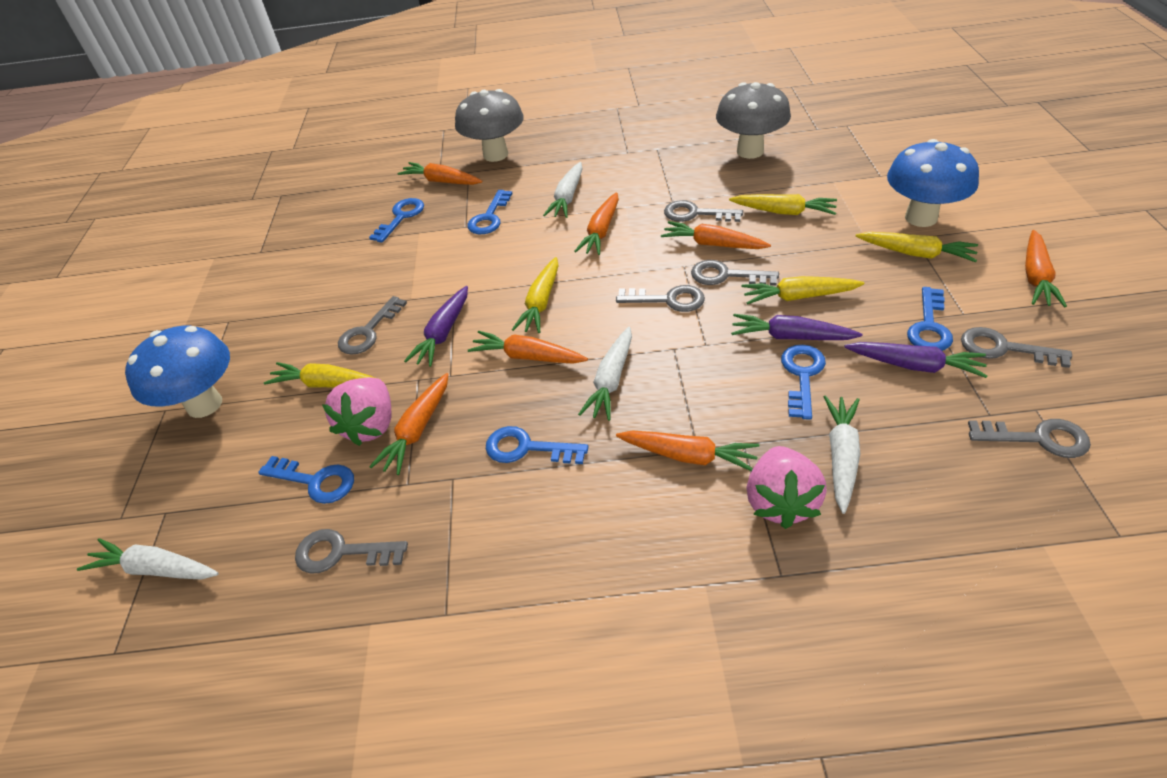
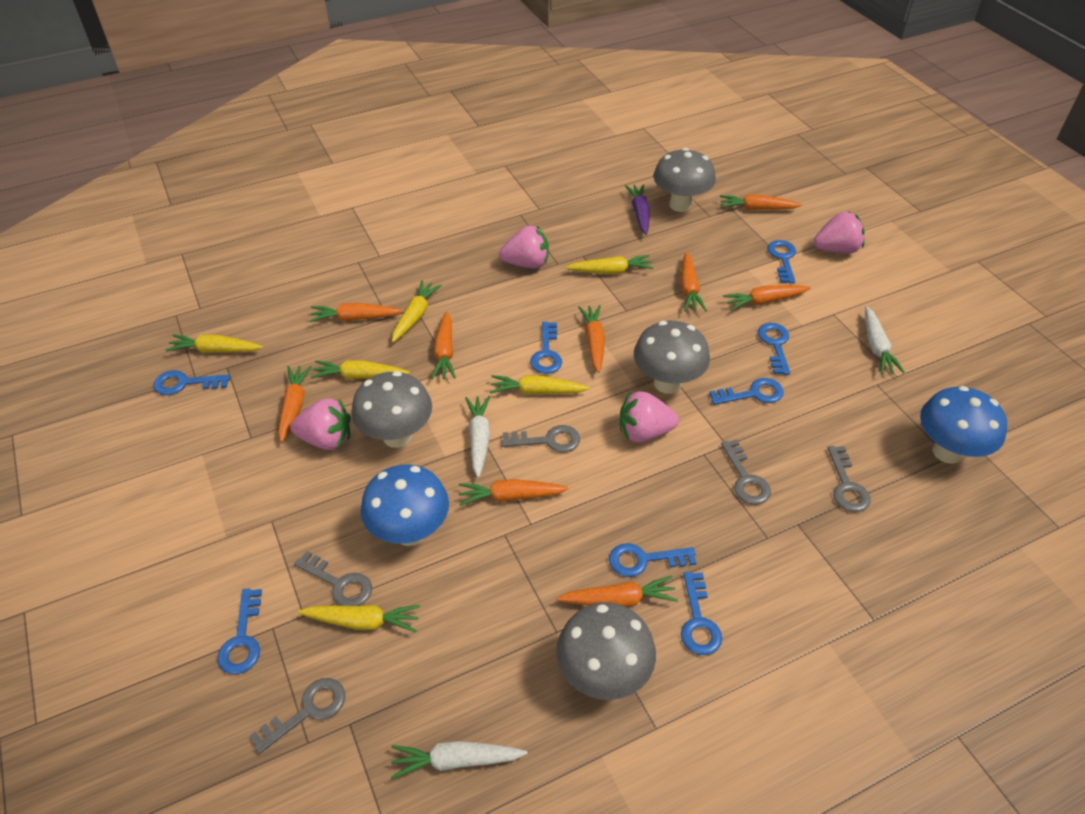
blue key: [258,456,354,504] [369,198,424,243] [467,190,513,234] [486,426,588,464] [781,345,826,420] [907,287,953,351] = 6 -> [154,370,230,395] [217,589,262,674] [530,322,562,374] [609,543,696,577] [681,572,722,655] [709,378,784,405] [758,323,790,375] [767,240,796,284] = 8
grey key: [295,529,408,573] [338,296,407,355] [616,285,705,312] [664,200,743,222] [691,260,779,286] [961,327,1072,368] [968,419,1091,458] = 7 -> [250,678,345,754] [294,551,372,606] [501,425,580,453] [721,439,771,505] [827,446,871,512] = 5
grey mushroom: [455,89,524,162] [716,82,791,159] = 2 -> [351,371,432,448] [556,602,656,700] [634,321,710,394] [653,148,716,212] = 4
orange carrot: [369,373,449,475] [397,162,482,185] [468,331,588,364] [574,192,619,255] [616,430,759,471] [661,221,771,249] [1025,230,1067,307] = 7 -> [278,366,312,442] [309,303,403,322] [431,311,456,379] [459,479,569,506] [556,576,678,607] [578,305,605,373] [680,252,707,312] [720,194,802,210] [723,285,811,311] = 9
pink strawberry: [322,378,391,446] [746,446,827,529] = 2 -> [291,398,351,450] [499,226,549,269] [620,391,679,443] [813,212,865,254] = 4
purple carrot: [404,286,468,367] [731,314,862,340] [844,342,987,378] = 3 -> [625,184,650,235] = 1
white carrot: [77,538,219,580] [543,162,583,218] [578,327,632,421] [824,395,860,514] = 4 -> [391,741,528,780] [465,396,490,478] [865,306,905,374] = 3
yellow carrot: [264,362,375,388] [512,257,559,333] [729,194,837,215] [741,276,864,304] [856,232,978,262] = 5 -> [165,334,263,353] [298,605,420,633] [311,360,410,379] [392,280,442,343] [490,375,590,395] [565,255,653,274] = 6

